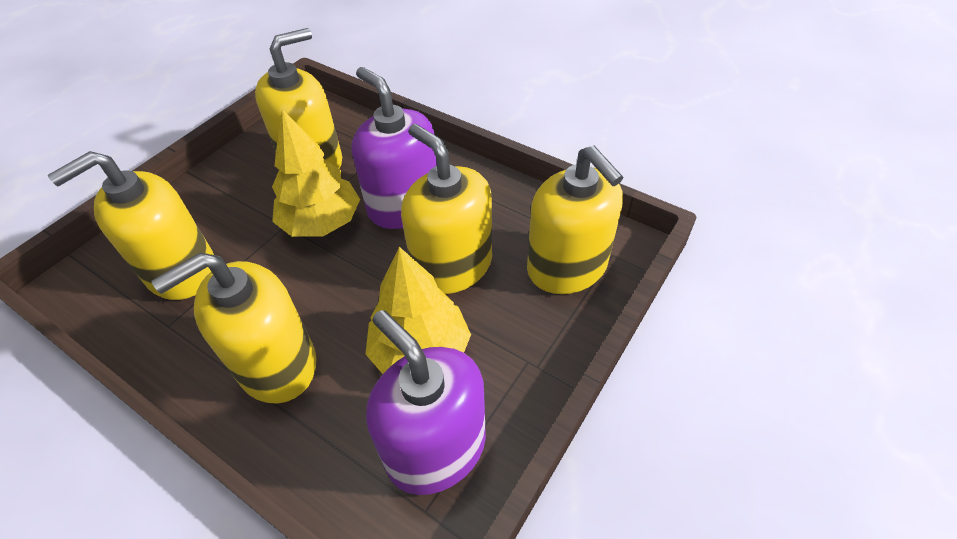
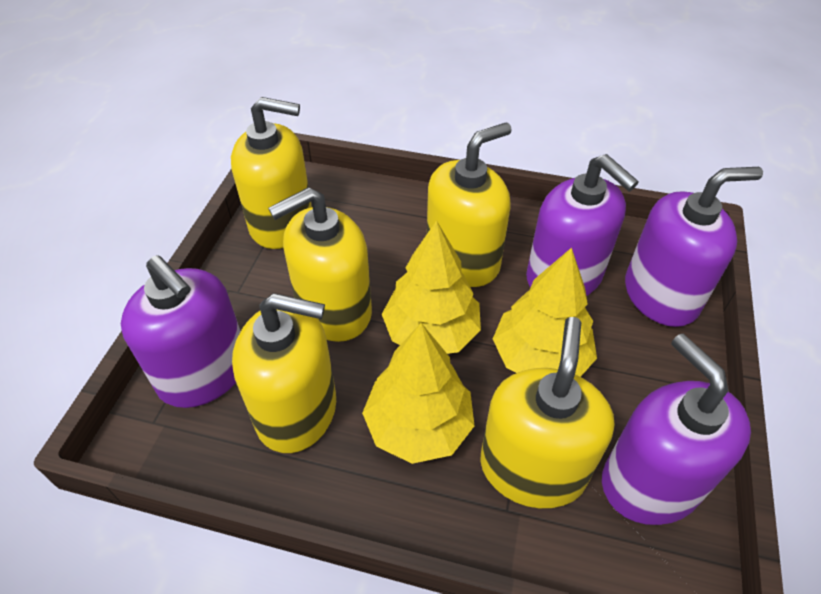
purple soap dispenser: [351,67,437,229] [366,310,486,495] = 2 -> [121,255,241,408] [526,154,639,296] [602,334,751,525] [625,167,763,327] = 4
yellow tree: [272,109,360,237] [365,247,471,374] = 2 -> [362,323,475,464] [382,220,481,354] [493,248,597,377] = 3

